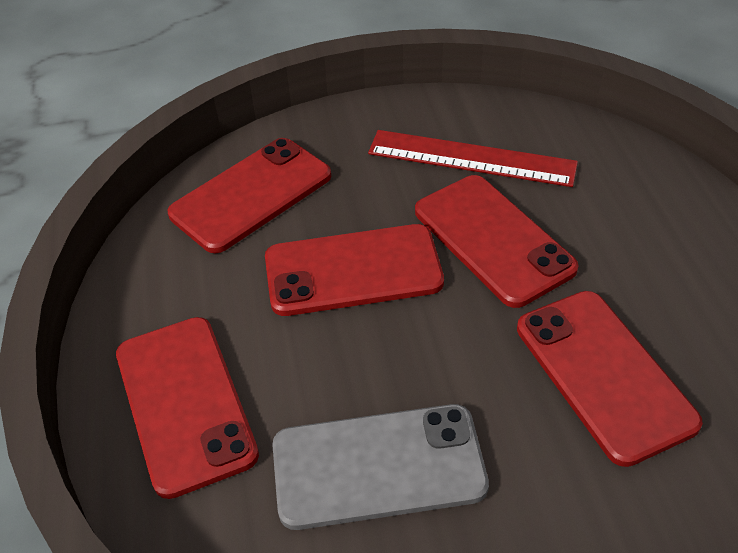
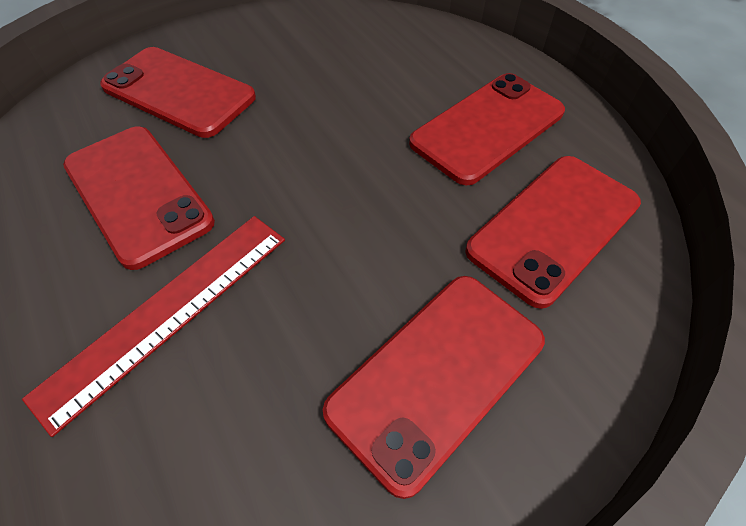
grey phone: [272,404,489,530] = 1 -> none = 0

